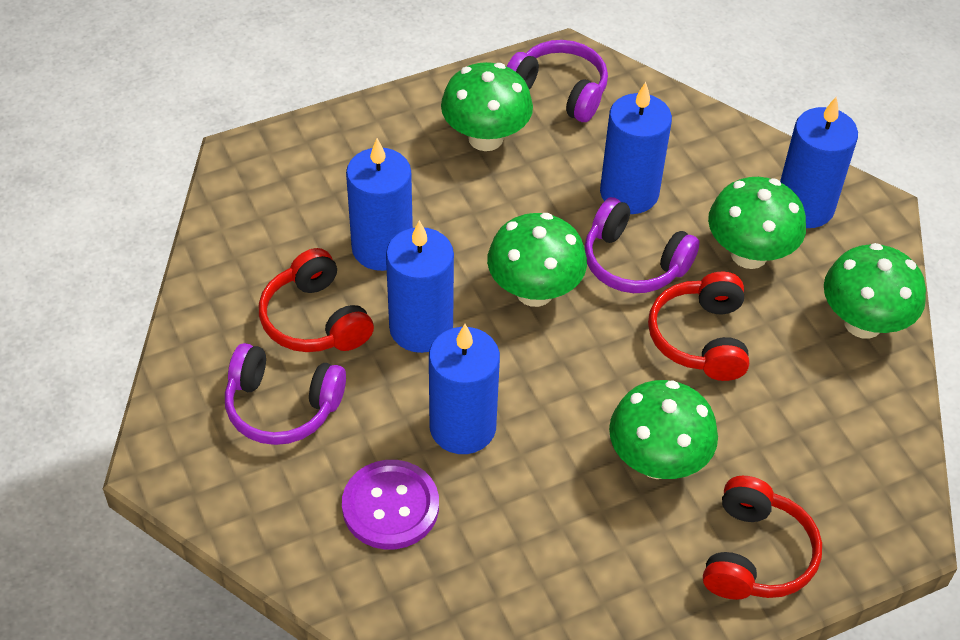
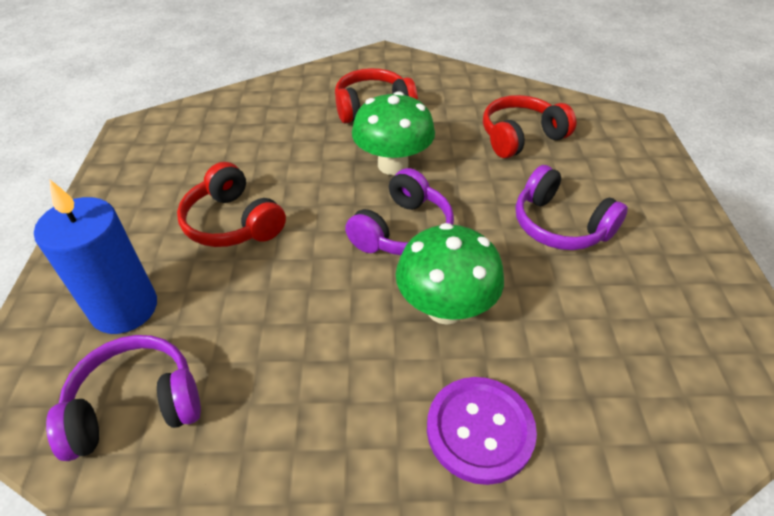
blue candle: [346,138,413,271] [386,220,454,353] [429,324,500,454] [600,82,672,214] [780,96,858,228] = 5 -> [34,179,157,334] = 1
green mushroom: [441,62,533,151] [487,213,587,307] [609,380,718,479] [708,177,806,269] [824,243,926,339] = 5 -> [352,91,435,175] [396,223,504,325] = 2

